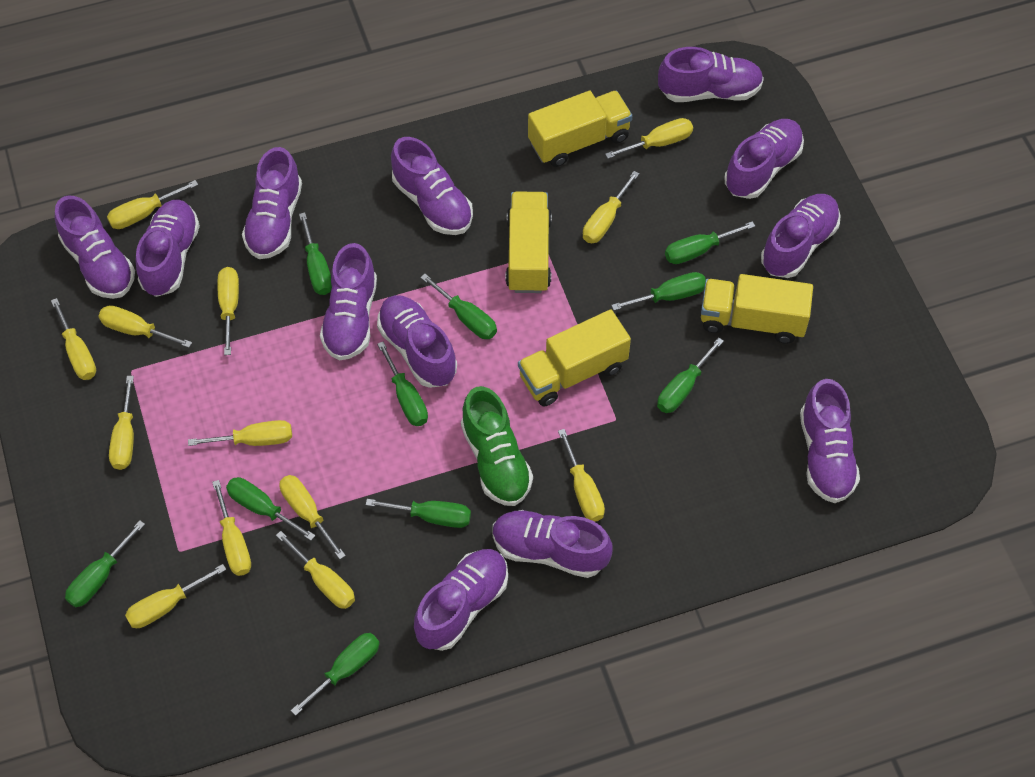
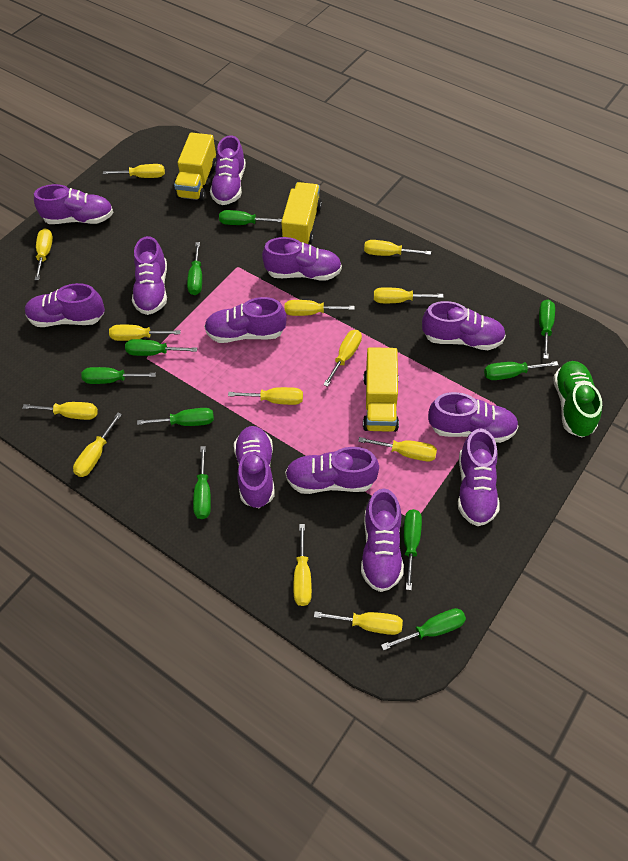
yellow truck: [505,192,552,293] [518,309,631,407] [528,90,632,167] [701,274,813,344] = 4 -> [174,132,217,201] [281,182,322,245] [363,347,399,432] = 3

